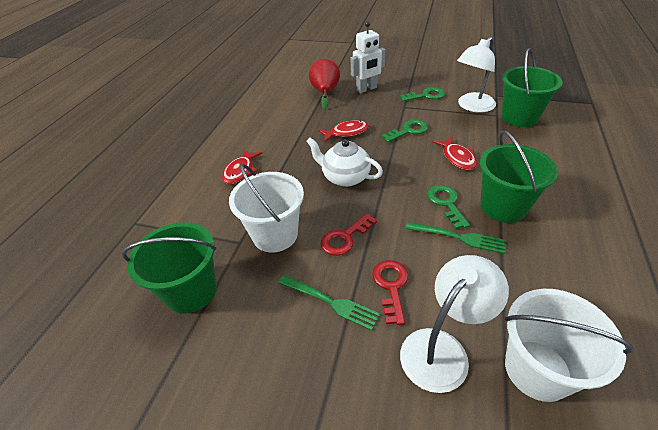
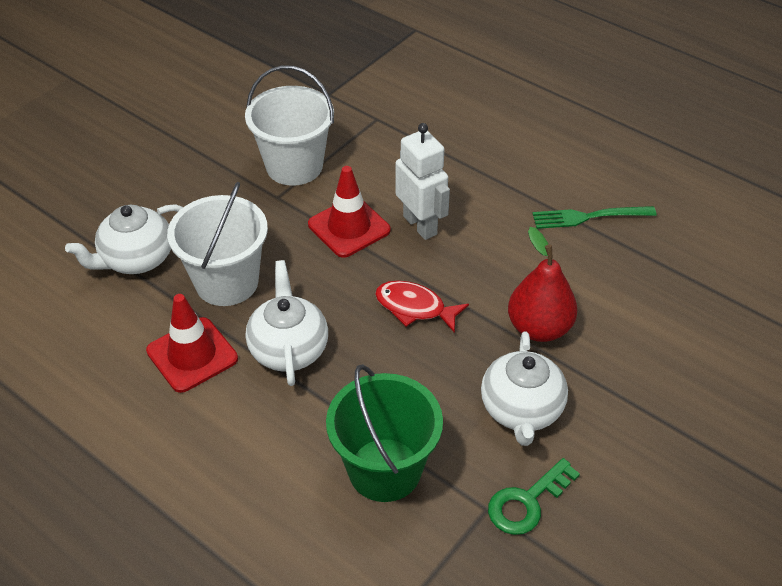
green bucket: [122,222,217,314] [480,131,558,223] [501,48,563,127] = 3 -> [326,364,443,502] = 1
green fork: [278,275,380,331] [405,222,506,254] = 2 -> [532,206,657,229] = 1
green key: [382,120,428,142] [400,87,445,102] [427,185,470,229] = 3 -> [488,458,580,535] = 1
red fish: [222,149,262,184] [318,120,369,142] [433,136,477,170] = 3 -> [375,281,469,333] = 1
red key: [321,213,377,256] [372,260,408,325] = 2 -> none = 0
red traffic cone: none = 0 -> [146,294,238,393] [308,166,391,258] = 2
white lamp: [400,255,509,393] [457,37,496,113] = 2 -> none = 0
white teapot: [306,138,383,187] = 1 -> [65,204,183,274] [246,260,328,386] [481,331,568,446] = 3

